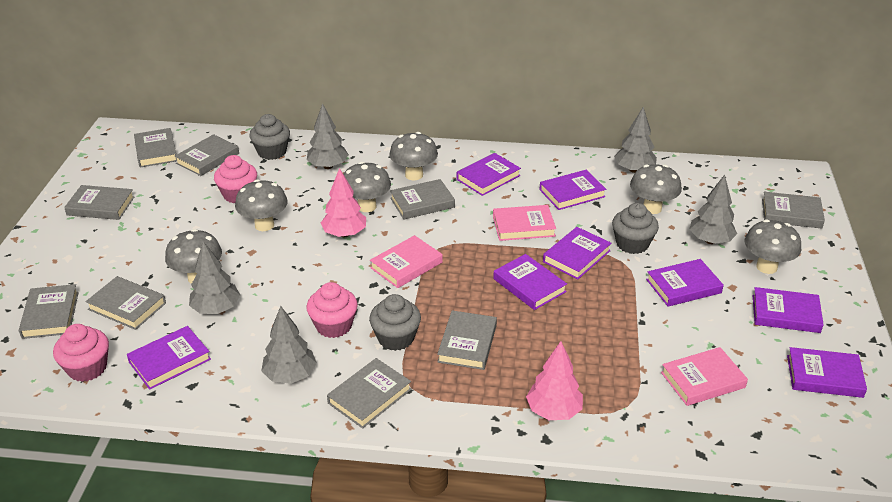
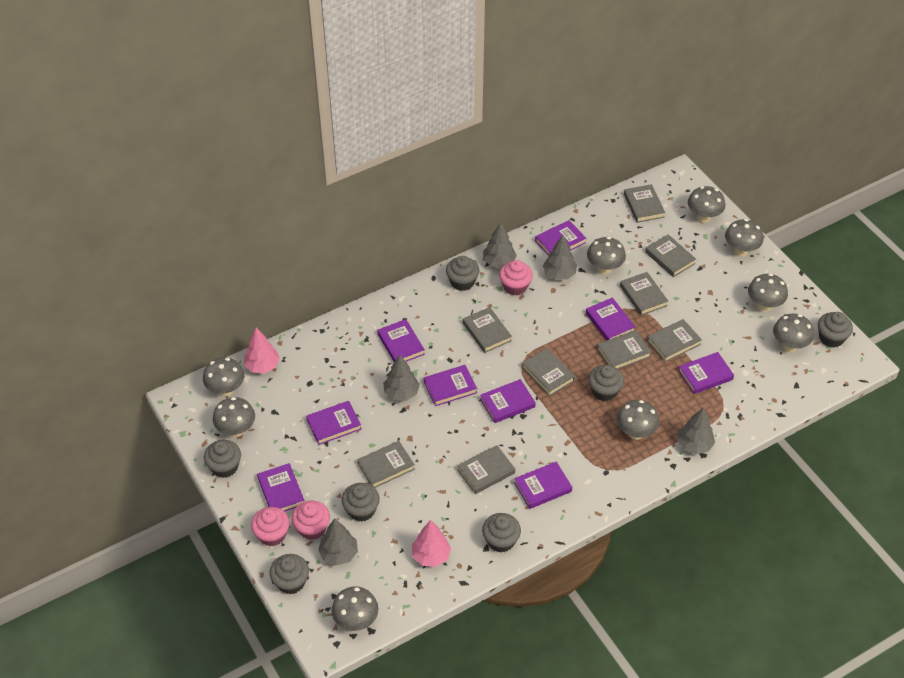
grey cupcake: [249,114,290,160] [369,294,421,351] [612,203,659,254] = 3 -> [204,440,241,478] [270,554,309,594] [342,483,380,522] [446,256,479,291] [482,513,521,552] [588,365,624,401] [818,312,853,348] = 7
grey mushroom: [165,229,222,284] [235,179,288,231] [343,162,391,212] [389,132,438,180] [630,164,682,214] [745,219,801,274] = 6 -> [203,357,244,397] [213,397,255,437] [332,586,379,631] [587,237,626,274] [617,400,659,440] [688,186,725,223] [725,219,764,256] [748,273,788,312] [773,314,814,352] = 9
pink book: [370,235,443,288] [493,205,556,241] [661,347,748,406] = 3 -> none = 0
purple book: [127,326,211,390] [457,153,521,196] [493,254,567,310] [539,170,606,210] [543,227,611,279] [646,259,724,307] [753,287,824,333] [787,347,867,398] = 8 -> [257,463,304,512] [306,401,361,445] [378,319,425,362] [424,365,477,406] [480,379,536,423] [514,462,572,509] [535,220,586,256] [586,297,636,341] [678,352,734,394] = 9

